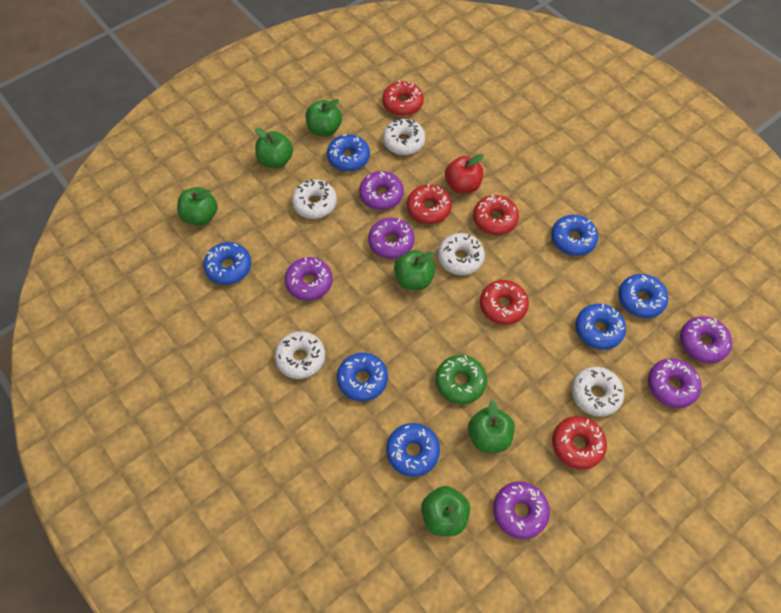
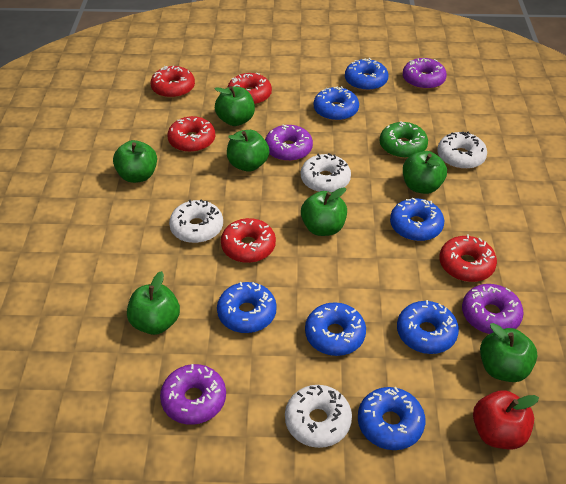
green apple: [177,187,218,226] [255,128,293,168] [306,99,342,136] [394,250,436,290] [421,486,470,536] [468,400,515,453] = 6 -> [113,140,157,183] [127,271,180,335] [215,86,255,126] [227,130,269,172] [301,187,347,236] [403,151,447,194] [480,323,538,382] = 7
purple donut: [285,257,333,301] [359,171,404,210] [368,218,415,259] [493,481,550,539] [648,359,701,408] [680,316,732,363] = 6 -> [160,364,226,425] [265,125,313,161] [403,58,447,90] [462,284,524,334] = 4
white donut: [275,331,325,379] [292,179,337,219] [383,119,425,155] [438,233,485,275] [571,367,624,417] = 5 -> [169,200,223,243] [285,385,352,448] [301,153,351,193] [437,131,487,169] = 4

